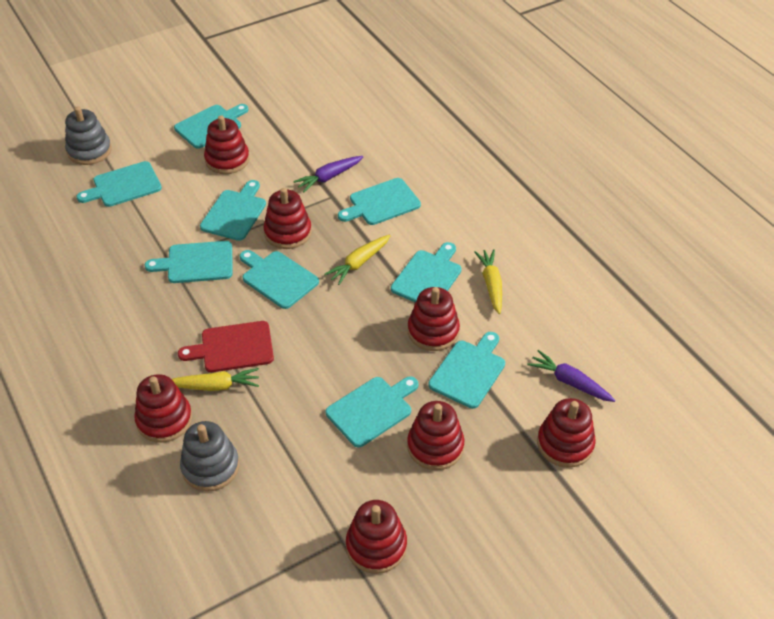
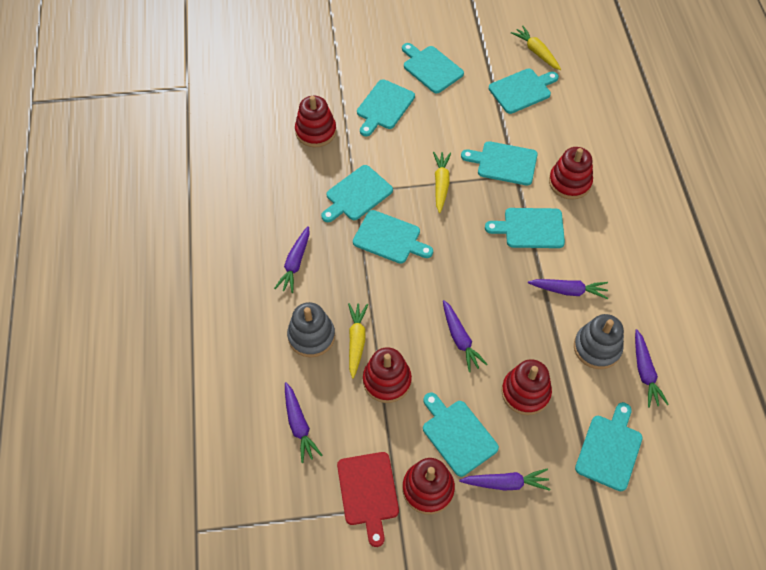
purple carrot: [293,156,363,192] [527,350,616,402] = 2 -> [274,226,310,293] [285,382,322,463] [443,300,488,372] [459,469,550,491] [528,279,608,299] [635,329,669,408] = 6
red stacking toy: [134,374,192,443] [204,115,249,174] [263,188,312,249] [346,500,407,574] [407,401,464,470] [408,287,460,351] [537,398,596,468] = 7 -> [295,96,336,148] [363,347,412,403] [403,458,455,514] [501,359,552,415] [549,147,593,200] = 5

